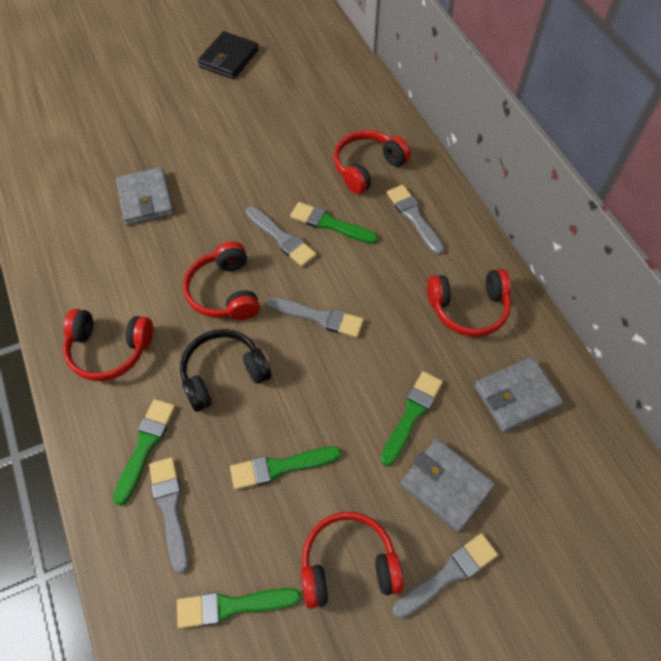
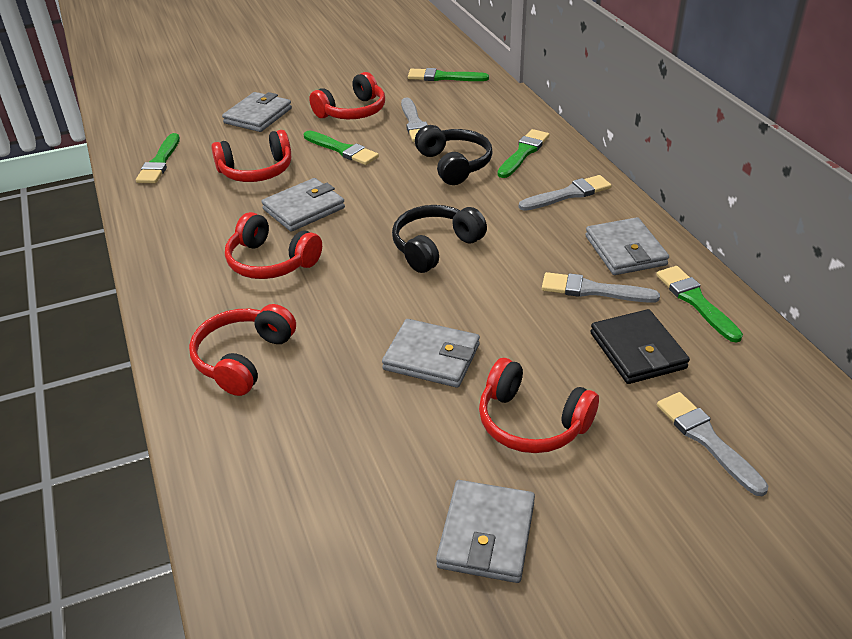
black headphones: [180,329,272,412] = 1 -> [392,205,487,273] [415,125,493,185] = 2
grey brush: [149,457,189,574] [246,206,317,267] [267,297,364,338] [387,185,444,255] [393,533,498,619] = 5 -> [401,97,428,142] [519,175,612,211] [542,272,660,303] [657,392,768,496] = 4
grey wallet: [116,167,174,225] [400,439,495,532] [474,357,563,433] = 3 -> [222,92,292,132] [261,178,345,232] [382,319,480,388] [436,480,535,583] [585,217,669,275] = 5

